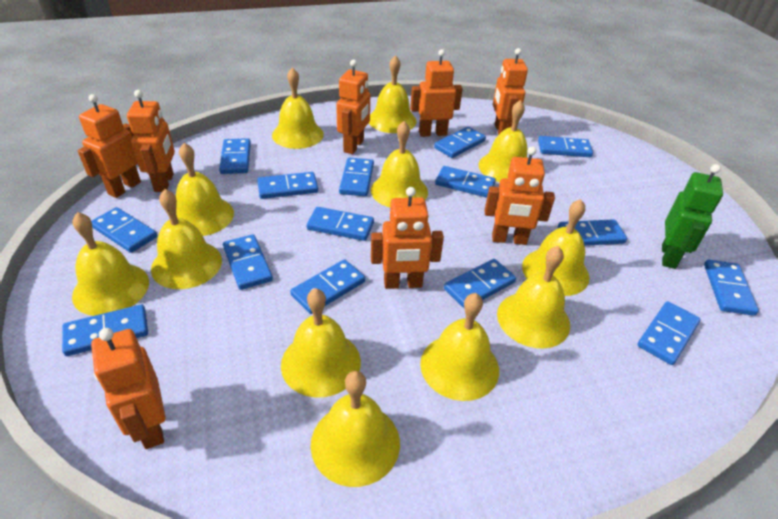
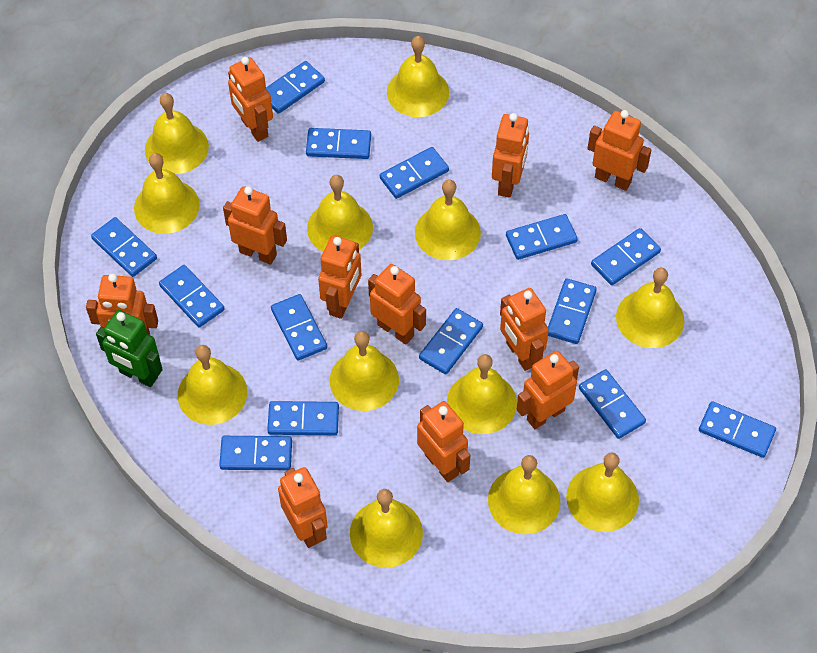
blue domino: [62,304,148,356] [91,207,157,253] [219,138,251,174] [223,235,273,290] [257,172,318,199] [290,259,365,314] [307,207,374,241] [339,158,374,196] [434,127,486,158] [435,166,496,198] [444,259,516,308] [538,136,593,157] [558,219,627,246] [637,301,701,365] [704,260,759,316] = 15 -> [91,217,157,277] [159,265,225,328] [219,436,292,470] [266,61,325,114] [267,401,339,435] [271,294,327,361] [306,128,371,159] [380,147,449,199] [419,308,483,374] [506,214,578,260] [548,278,597,344] [579,369,646,439] [591,228,661,285] [699,401,776,458] = 14
orange robot: [78,94,141,198] [91,328,166,449] [127,90,175,192] [336,59,370,154] [371,187,444,289] [410,49,463,137] [485,146,555,245] [493,48,528,135] = 8 -> [86,274,158,335] [223,186,287,265] [228,57,273,142] [278,467,328,548] [318,235,361,319] [368,264,426,345] [417,401,470,482] [492,113,529,198] [500,288,549,371] [516,351,579,429] [588,110,651,191] = 11

